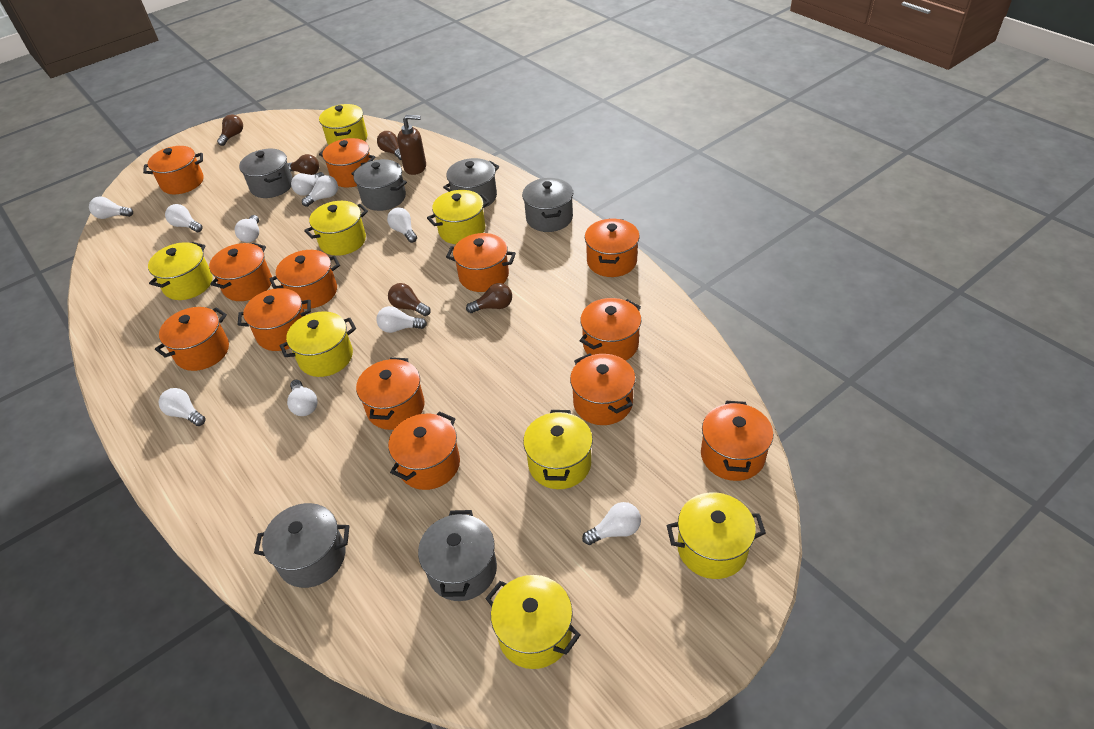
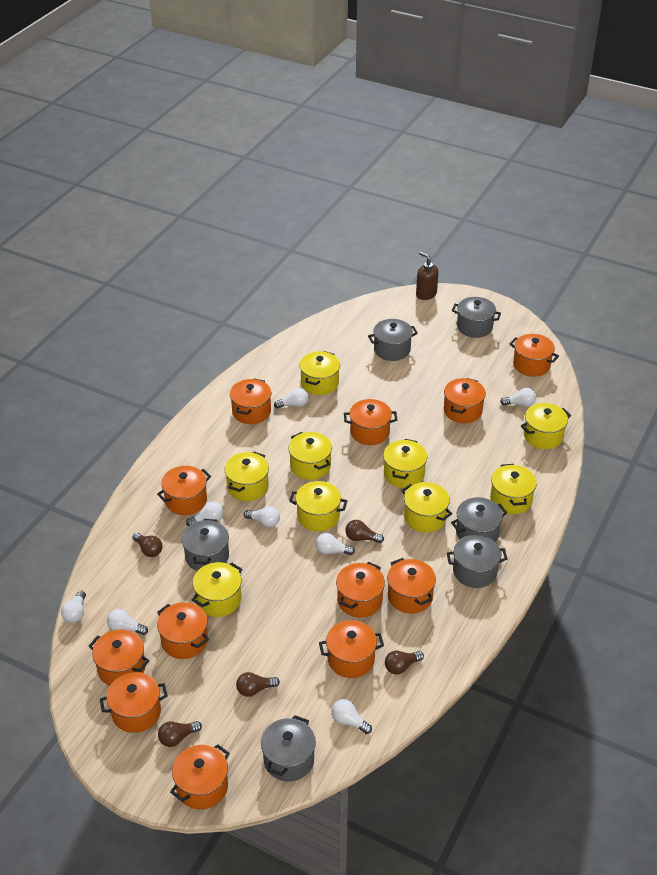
orange pot: [143,146,204,194] [155,307,229,371] [209,243,272,301] [238,288,311,351] [269,250,340,309] [319,138,376,187] [356,357,425,430] [388,411,460,490] [446,233,516,292] [570,353,636,425] [580,298,641,361] [585,218,640,277] [701,401,773,481] = 13 -> [88,629,149,686] [100,672,168,733] [157,466,211,515] [157,602,209,659] [170,744,230,809] [230,379,271,424] [319,620,384,678] [336,562,385,618] [344,399,397,445] [387,558,436,614] [444,378,486,423] [510,334,559,377] = 12
white light bulb: [89,196,133,219] [159,388,206,426] [165,204,203,232] [235,215,259,242] [287,380,318,416] [291,172,324,196] [302,175,338,207] [377,306,427,333] [387,207,417,243] [582,502,641,545] = 10 -> [61,591,86,623] [107,609,148,635] [186,501,223,526] [244,506,280,527] [274,388,309,408] [315,533,355,555] [332,699,372,734] [500,388,536,407] = 8
yellow pot: [148,242,213,300] [280,311,356,377] [304,201,368,256] [319,104,368,145] [427,190,490,244] [485,575,580,669] [523,410,593,489] [667,492,766,579] = 8 -> [192,562,242,617] [224,452,269,501] [288,432,332,480] [289,481,347,531] [299,351,340,395] [383,439,427,488] [401,482,452,533] [490,464,537,514] [521,403,571,449] = 9

